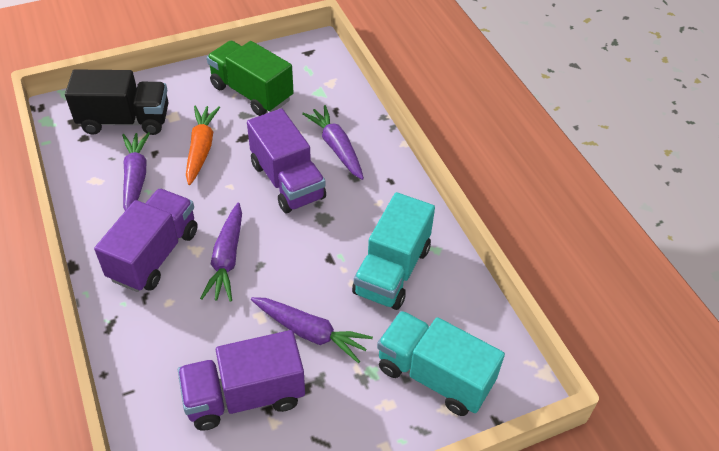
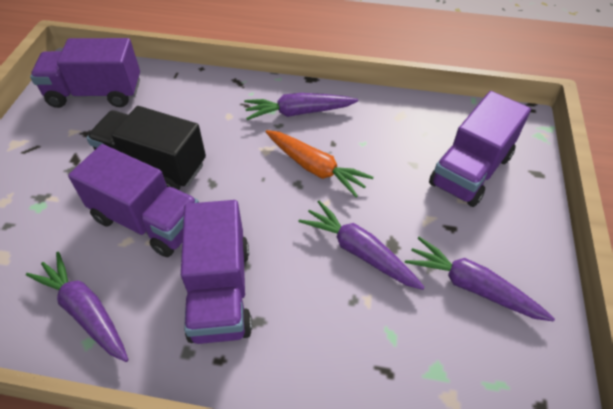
green truck: [207,41,294,116] = 1 -> none = 0
purple truck: [94,188,198,292] [178,330,305,431] [247,108,326,213] = 3 -> [30,38,140,108] [68,144,199,257] [181,200,252,344] [429,91,531,207] = 4
turquoise truck: [352,192,435,310] [377,311,505,416] = 2 -> none = 0

